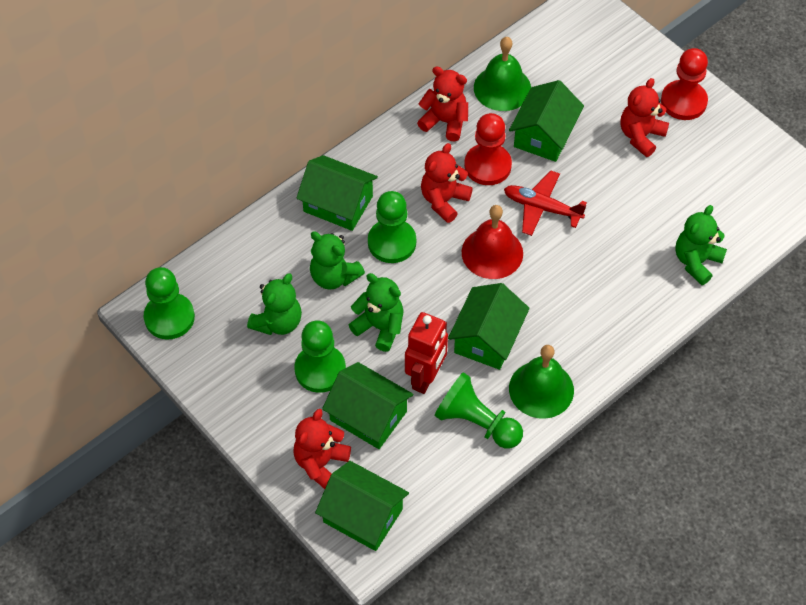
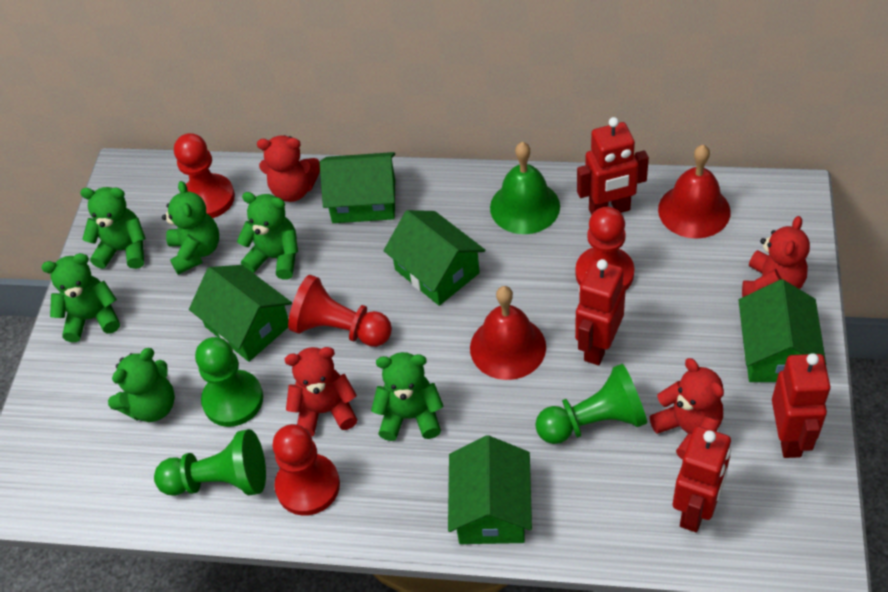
green bell: [474,37,531,111] [509,345,574,419] = 2 -> [490,142,560,234] = 1
green pawn: [144,267,195,340] [295,320,346,393] [368,191,416,263] [435,372,523,449] = 4 -> [154,429,266,496] [195,337,263,427] [535,364,647,444] = 3
green teddy bear: [247,273,302,335] [310,231,365,290] [349,273,404,352] [675,205,727,285] = 4 -> [41,253,120,342] [80,187,146,269] [108,348,175,422] [162,181,219,275] [237,192,298,280] [371,352,443,441] = 6
red bell: [462,205,523,279] = 1 -> [470,286,546,380] [658,145,731,239] = 2
red pawn: [464,113,512,185] [661,48,708,120] = 2 -> [174,133,235,218] [272,424,340,516] [288,275,392,347] [575,207,634,290] = 4
red plane: [504,171,587,236] = 1 -> none = 0
red robot: [405,312,448,394] = 1 -> [575,259,626,365] [577,117,649,215] [673,426,731,532] [772,353,831,458] = 4

